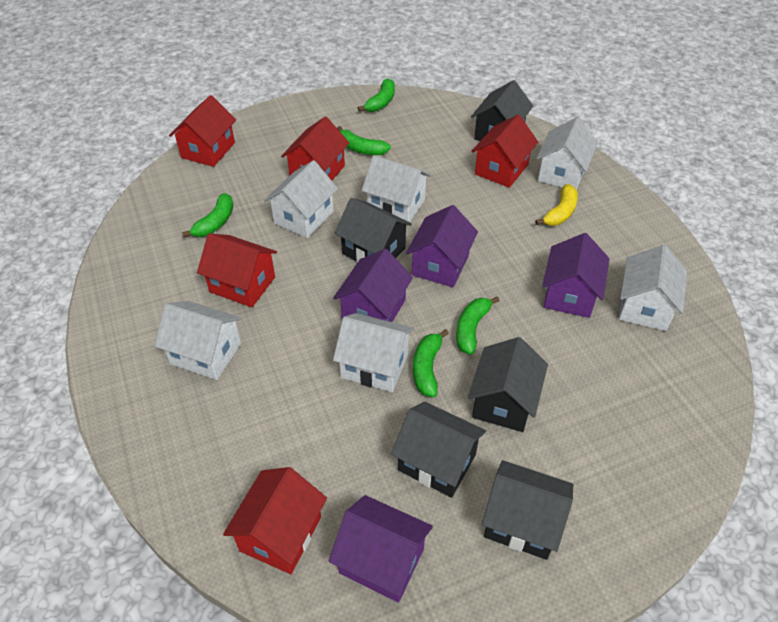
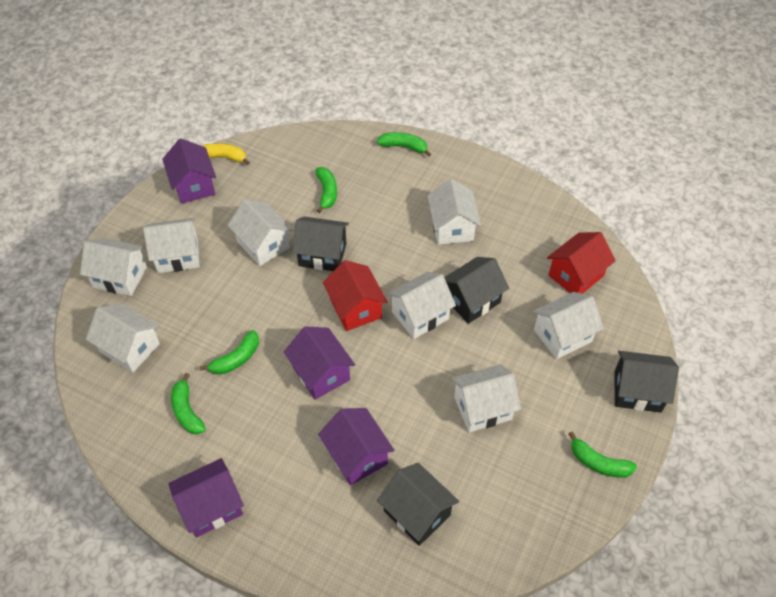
black house: [335,198,412,263] [391,402,486,498] [468,337,548,432] [471,80,533,141] [482,460,573,560] = 5 -> [292,217,349,271] [377,463,459,546] [444,257,509,324] [615,351,679,413] = 4
red house: [169,95,236,167] [197,234,277,308] [223,467,327,574] [281,117,349,180] [472,115,538,188] = 5 -> [323,260,388,331] [547,232,616,294] = 2
white house: [155,301,242,380] [264,160,338,238] [333,313,414,392] [362,156,431,222] [536,117,598,190] [619,245,687,331] = 6 -> [80,238,147,296] [86,303,160,373] [143,218,200,273] [227,199,293,266] [387,272,456,339] [428,179,481,245] [451,364,521,432] [533,292,604,359] = 8

